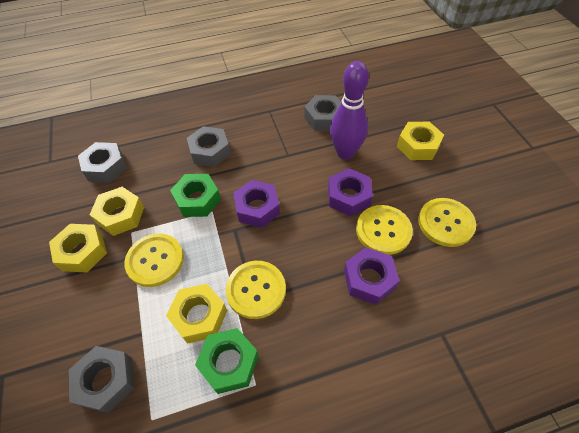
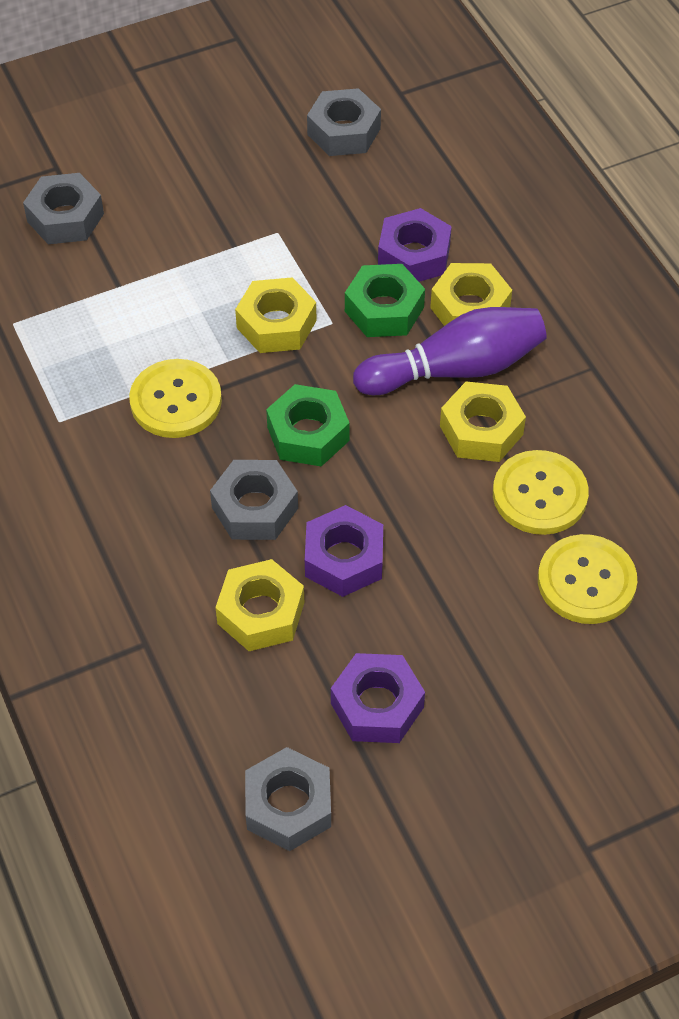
yellow button: [124,233,184,287] [225,261,286,319] [356,205,413,255] [418,198,476,247] = 4 -> [129,359,222,438] [493,450,589,535] [538,534,637,624] = 3

